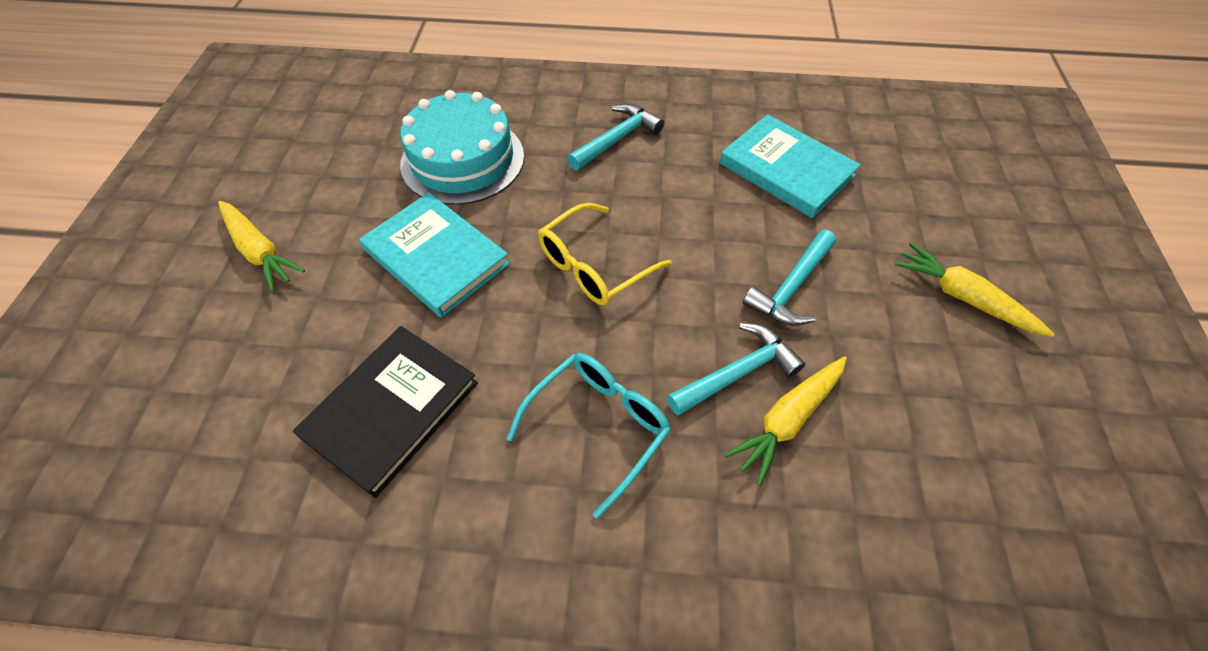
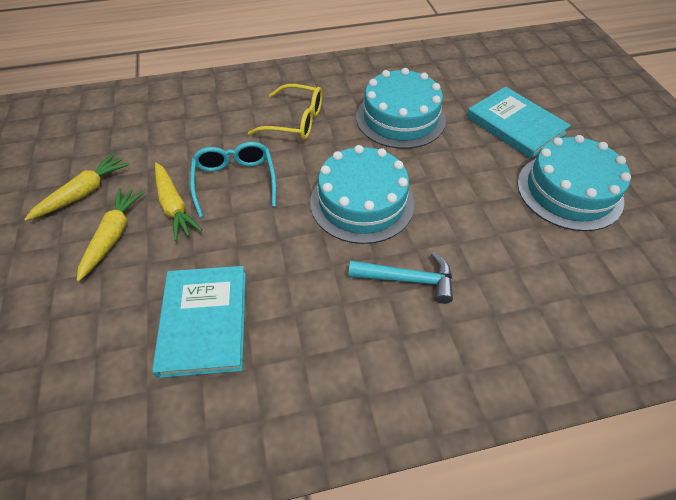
black book: [293,326,478,498] = 1 -> none = 0
turquoise cake: [400,90,524,205] = 1 -> [310,145,414,244] [356,68,446,149] [517,135,631,231] = 3
turquoise hammer: [567,104,664,171] [667,323,805,415] [742,230,836,326] = 3 -> [348,252,453,304] = 1

